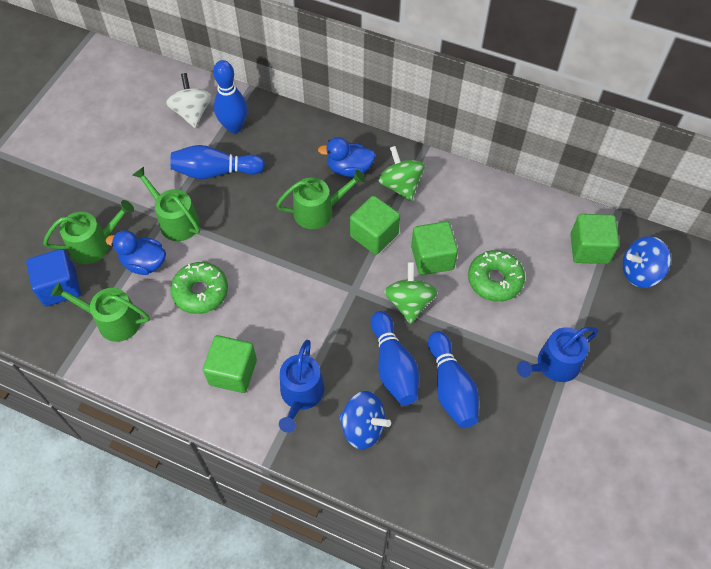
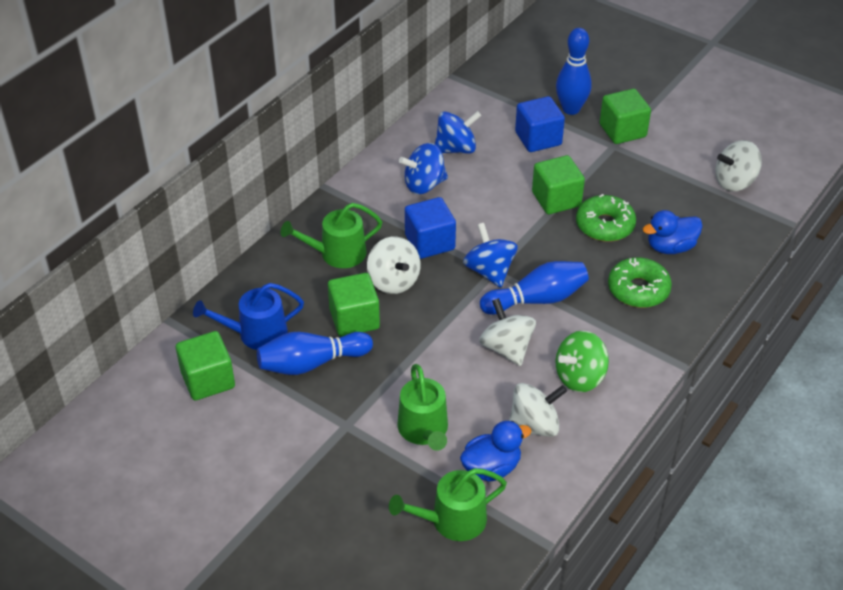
blue bowling pin: [170,145,265,179] [213,60,248,133] [371,311,419,405] [428,331,479,428] = 4 -> [257,332,373,375] [480,261,589,315] [556,28,592,115] = 3
blue cube: [26,249,81,306] = 1 -> [405,197,456,259] [515,96,565,152] = 2
blue spinning top: [339,391,391,449] [622,236,671,288] = 2 -> [399,143,448,194] [435,111,482,154] [463,223,518,288] = 3
blue watering can: [279,340,325,433] [517,327,598,382] = 2 -> [193,283,304,350] = 1
green spinning top: [378,146,425,201] [384,262,437,324] = 2 -> [556,330,609,392] = 1
green watering can: [43,200,134,264] [51,282,150,342] [132,167,200,241] [276,170,366,229] = 4 -> [281,203,382,268] [389,468,507,541] [397,364,448,451] = 3
white spinning top: [166,73,212,128] = 1 -> [367,237,421,294] [479,298,536,366] [509,383,567,437] [715,140,762,191] = 4

